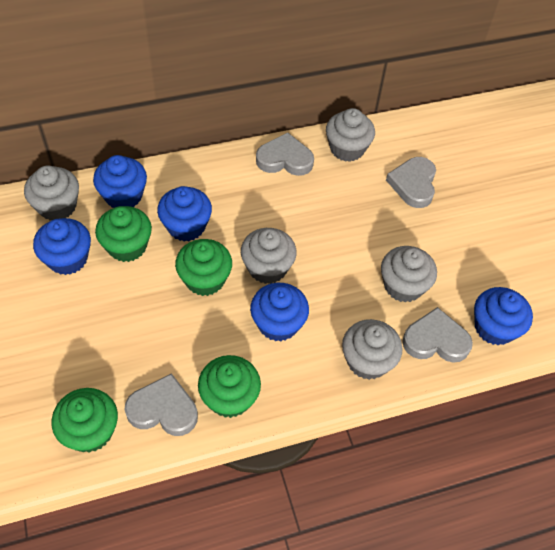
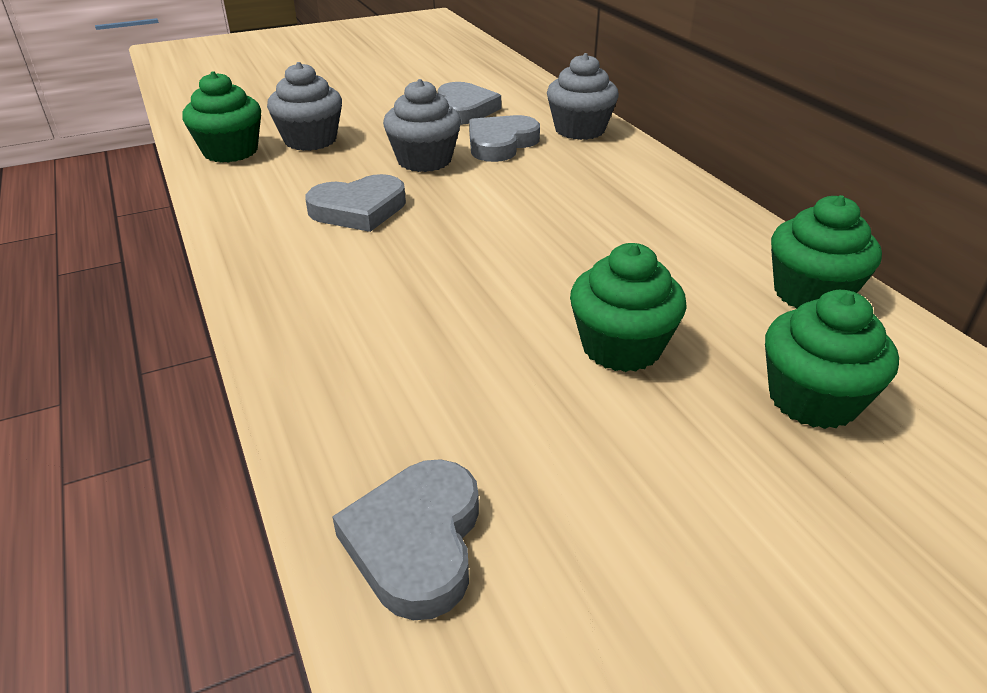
blue cupcake: [33,218,91,275] [93,155,147,208] [157,186,212,242] [250,283,309,342] [474,287,533,345] = 5 -> none = 0
grey cupcake: [24,165,79,221] [241,228,297,284] [326,108,375,162] [342,319,402,380] [381,246,437,303] = 5 -> [267,62,342,151] [383,79,461,172] [547,53,619,140] = 3

